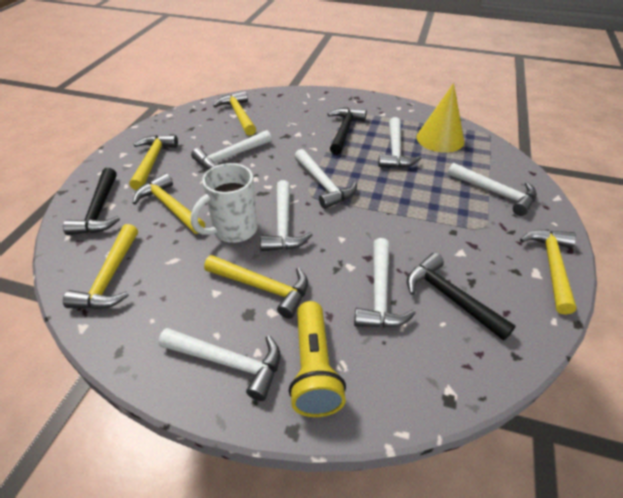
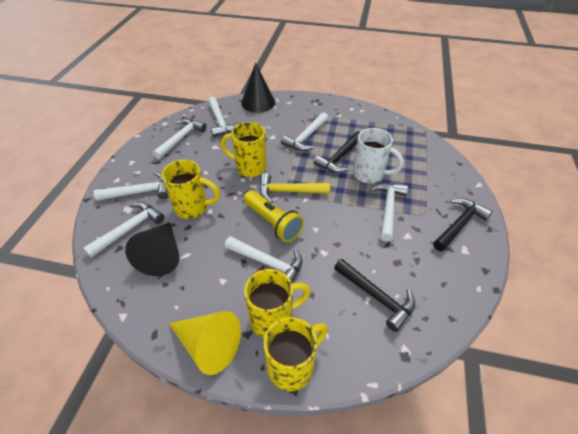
black cone: none = 0 -> [125,223,179,276] [241,62,275,113] = 2
yellow hammer: [63,224,138,309] [129,135,178,191] [133,173,205,234] [204,255,308,319] [213,91,256,136] [520,230,576,315] = 6 -> [260,173,330,203] = 1
yellow mug: none = 0 -> [162,160,220,219] [221,122,267,177] [244,269,311,338] [263,317,328,391] = 4

